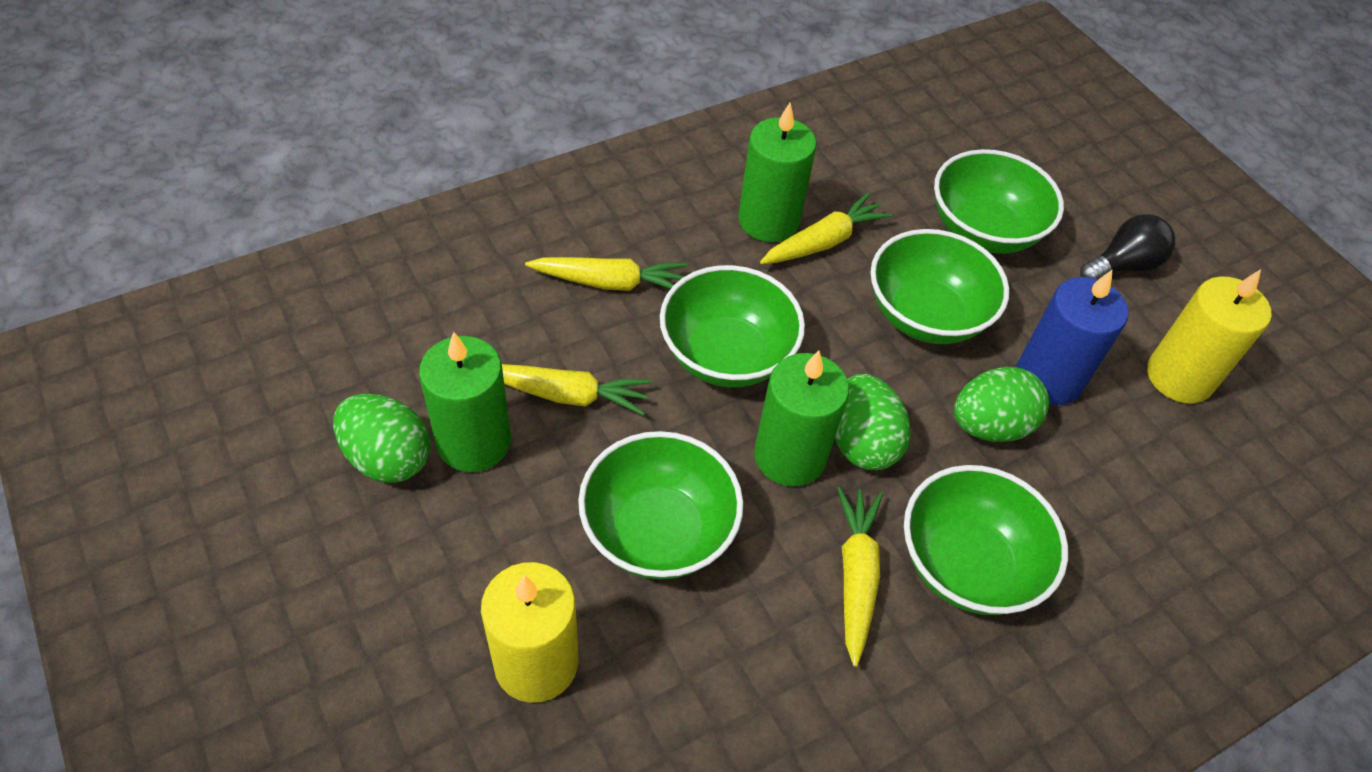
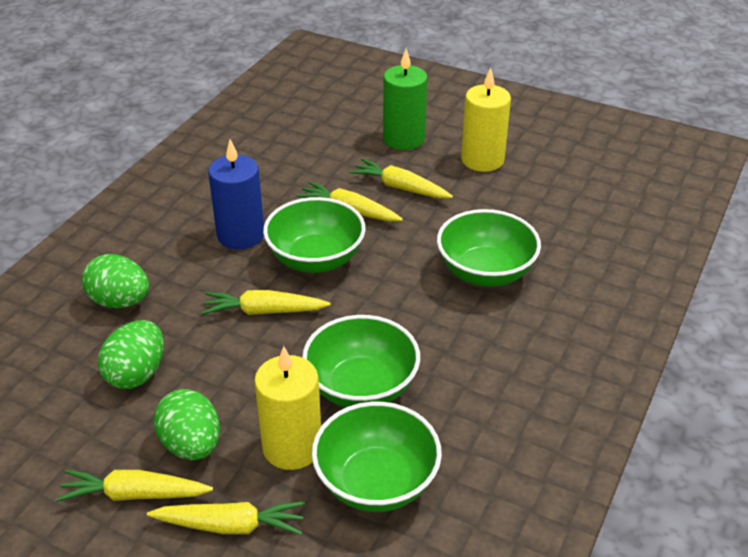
black light bulb: [1080,214,1175,280] = 1 -> none = 0
green bowl: [578,431,743,580] [660,265,805,387] [870,229,1009,344] [904,465,1068,615] [934,149,1064,254] = 5 -> [263,197,366,273] [302,315,420,408] [312,402,442,512] [437,209,541,287] = 4
green candle: [419,332,511,472] [738,103,817,242] [754,350,849,487] = 3 -> [383,49,427,150] = 1
yellow carrot: [502,364,651,416] [525,257,687,291] [760,192,892,264] [837,487,883,667] = 4 -> [56,470,213,502] [147,501,305,535] [202,290,330,315] [296,181,403,222] [349,158,453,199] = 5

